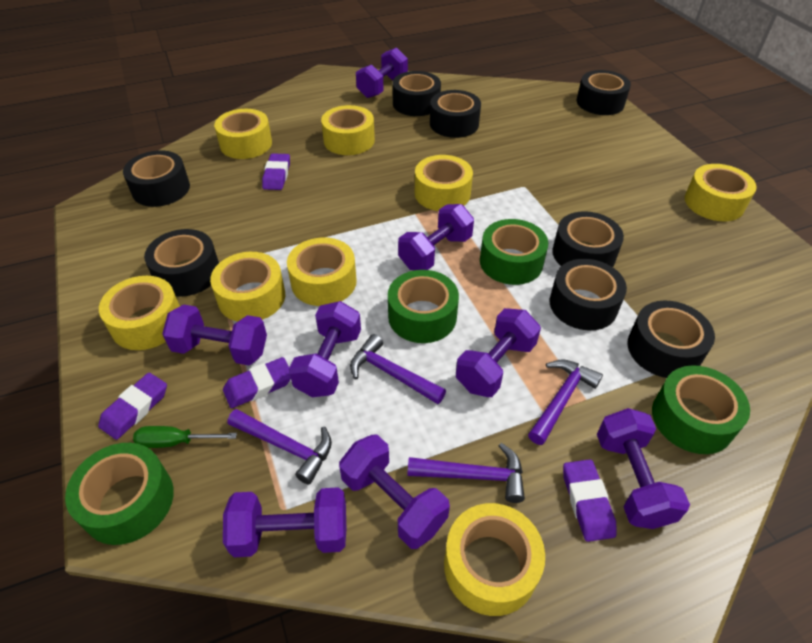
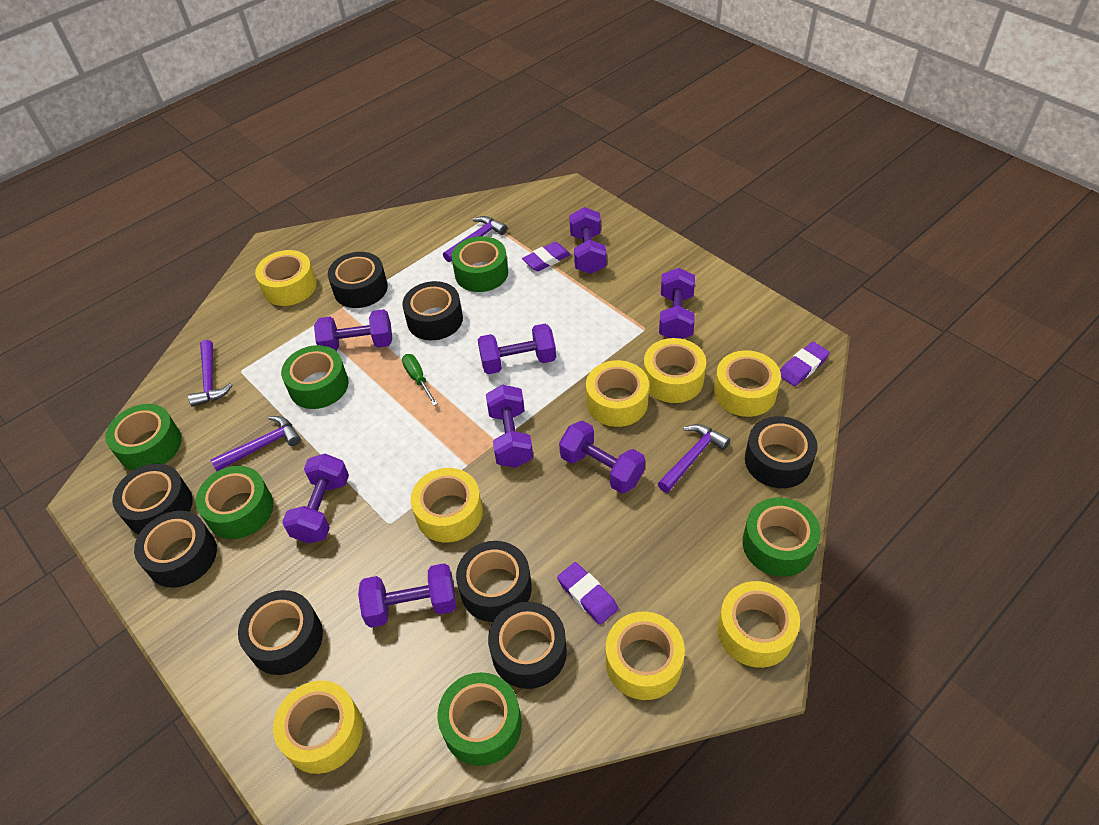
green tape: [65,443,174,545] [388,270,459,343] [480,219,548,285] [652,365,750,454] = 4 -> [105,404,182,470] [196,466,273,539] [281,345,349,409] [438,672,522,766] [452,236,508,292] [742,498,821,577] = 6
purple eraser: [98,373,167,440] [223,357,291,408] [262,153,290,190] [563,459,617,542] = 4 -> [522,242,571,271] [557,562,618,625] [780,342,830,386] = 3

